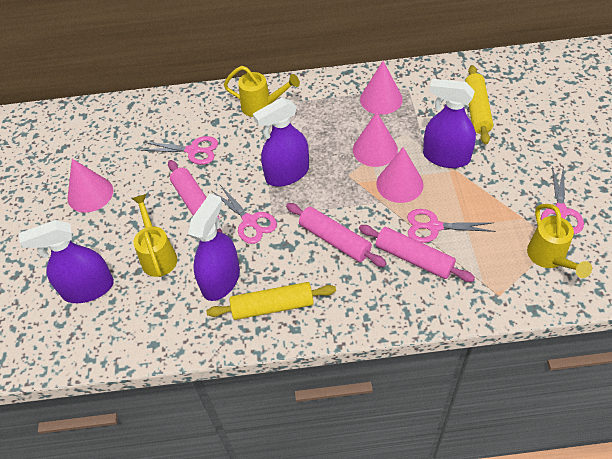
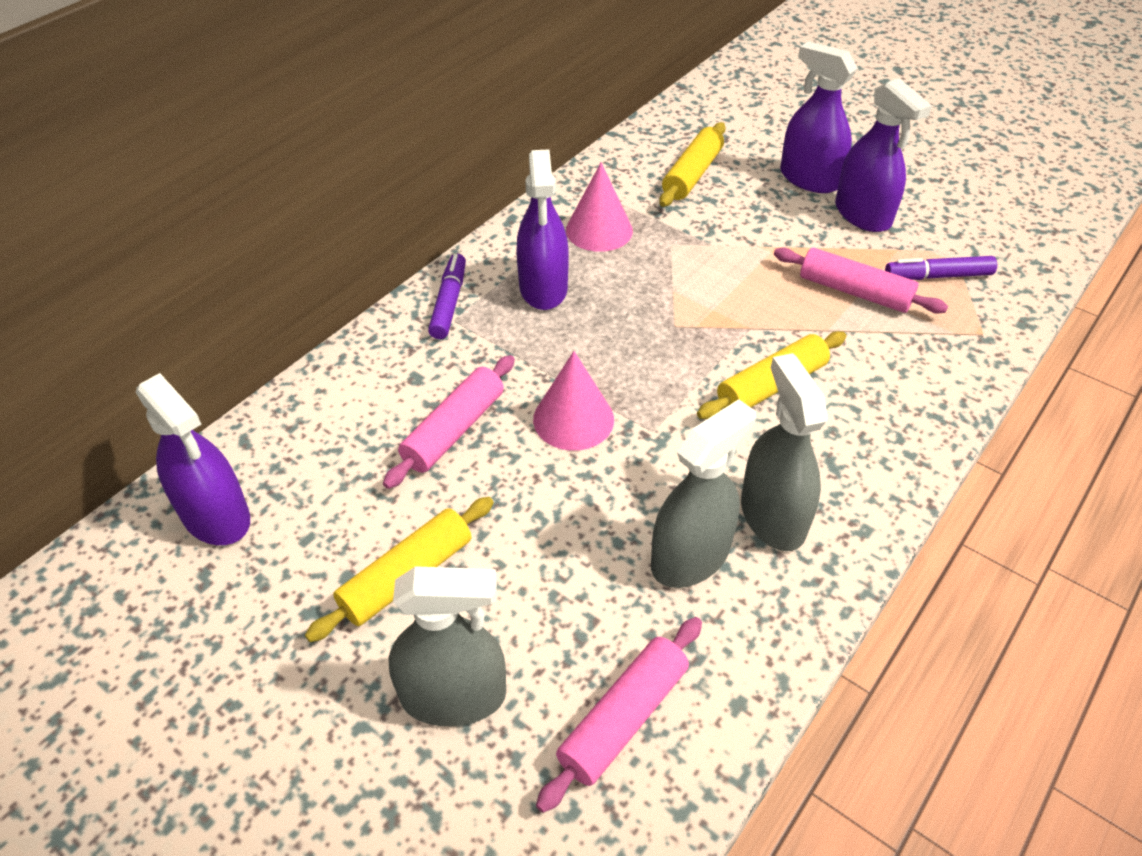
grey spray bottle: none = 0 -> [388,566,506,726] [651,399,756,588] [741,353,828,551] = 3
pink cone: [68,159,113,213] [353,112,398,167] [360,61,403,115] [376,147,424,203] = 4 -> [533,351,614,451] [566,162,633,252] = 2
pink scissors: [141,136,218,165] [212,185,277,244] [407,209,496,243] [541,166,584,234] = 4 -> none = 0
purple marker: none = 0 -> [428,254,466,339] [885,256,997,280] = 2
yellow rolling pin: [207,282,336,320] [465,65,493,144] = 2 -> [305,497,494,642] [659,122,725,207] [697,331,846,419] = 3
yellow watering can: [131,194,177,277] [224,66,300,117] [527,204,592,278] = 3 -> none = 0

